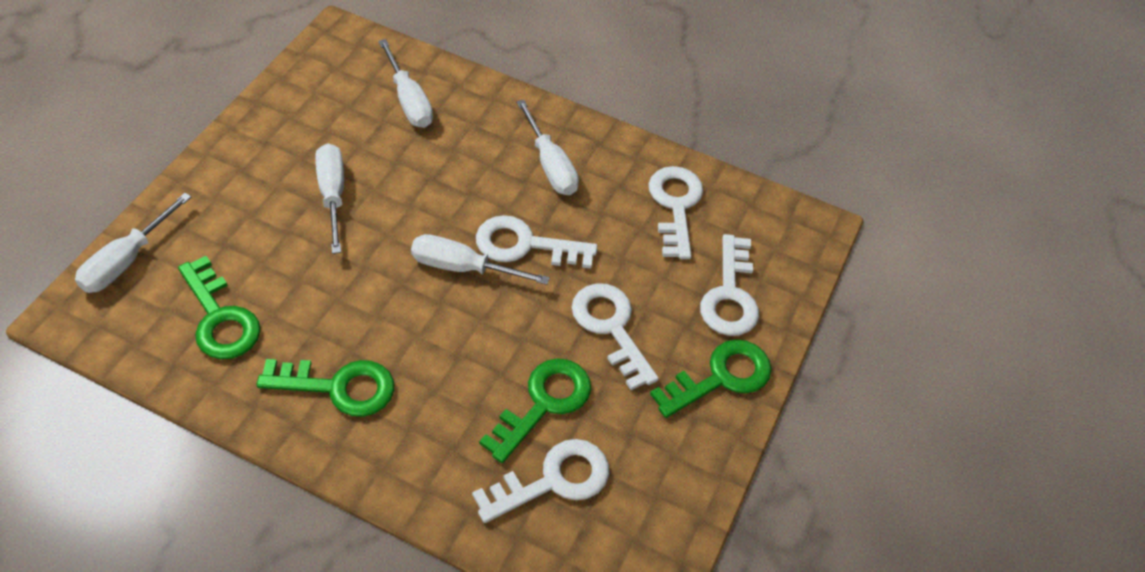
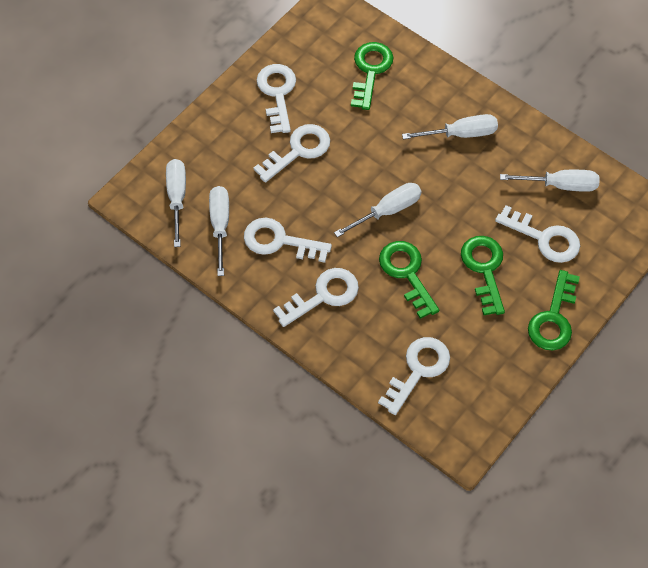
white key: [472,439,609,523] [476,215,597,269] [572,283,659,390] [649,166,703,259] [700,234,759,336] = 5 -> [244,218,332,263] [253,124,330,183] [257,64,296,133] [273,268,359,327] [378,337,450,415] [495,205,580,263] = 6

